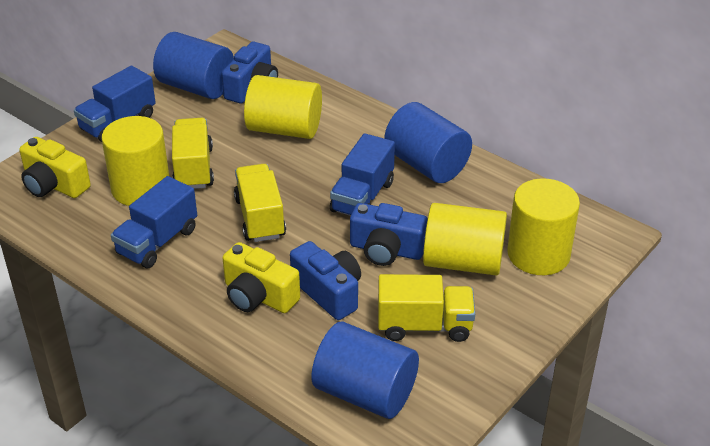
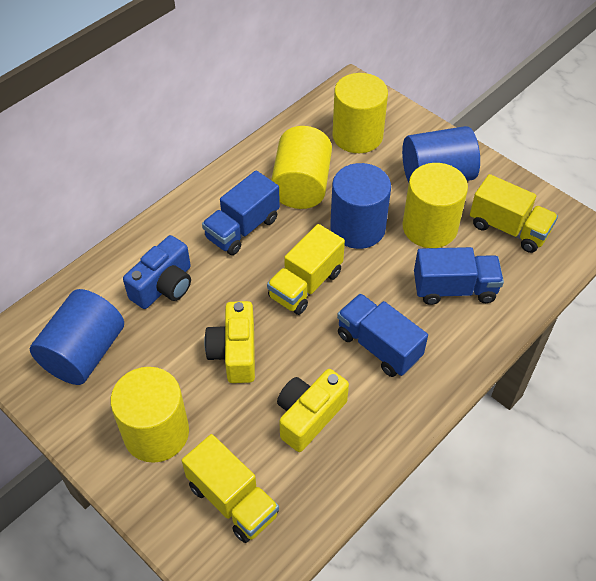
blue camera: [221,42,278,103] [290,241,361,320] [350,203,428,266] = 3 -> [123,235,191,309] = 1

